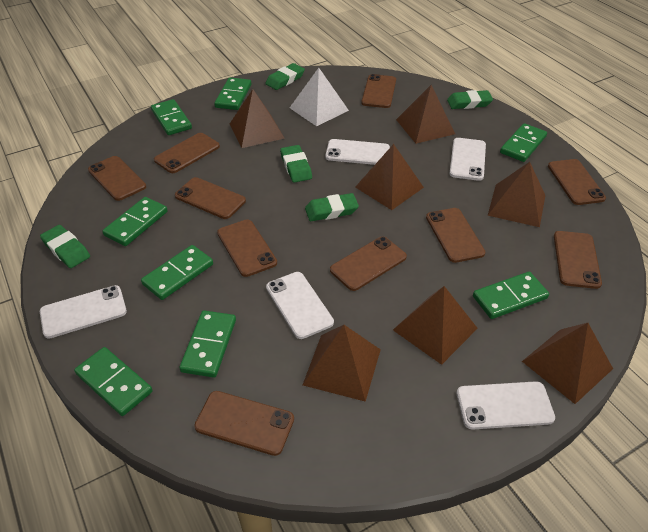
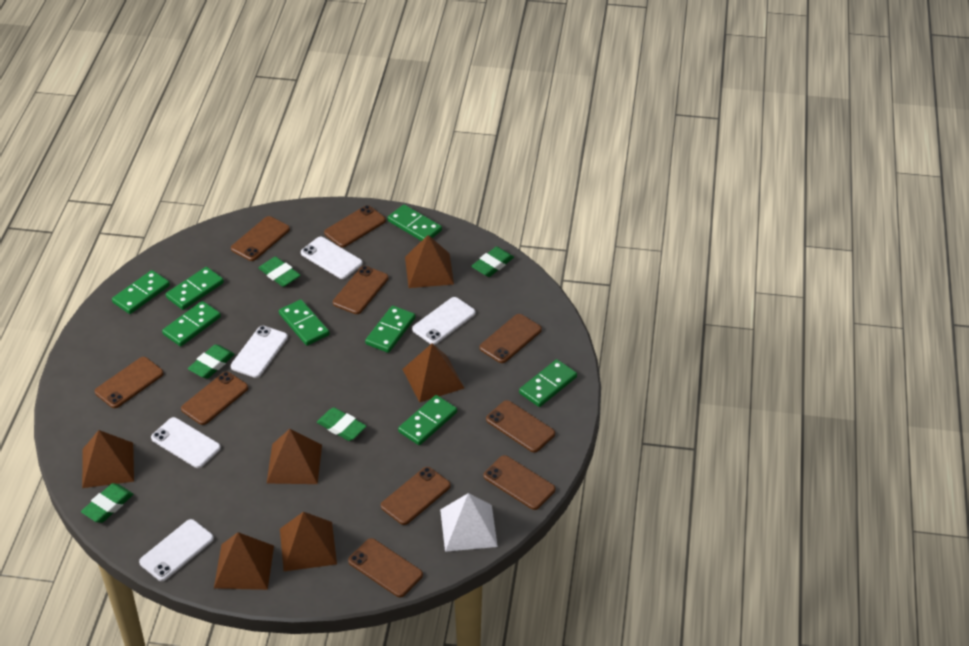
brown pyramid: [230,89,285,148] [303,325,381,402] [355,144,424,210] [393,286,478,365] [396,85,455,144] [488,162,545,227] [522,323,613,404] = 7 -> [82,430,134,488] [214,532,274,590] [267,429,322,484] [280,512,337,571] [402,343,464,402] [405,235,454,288] = 6

